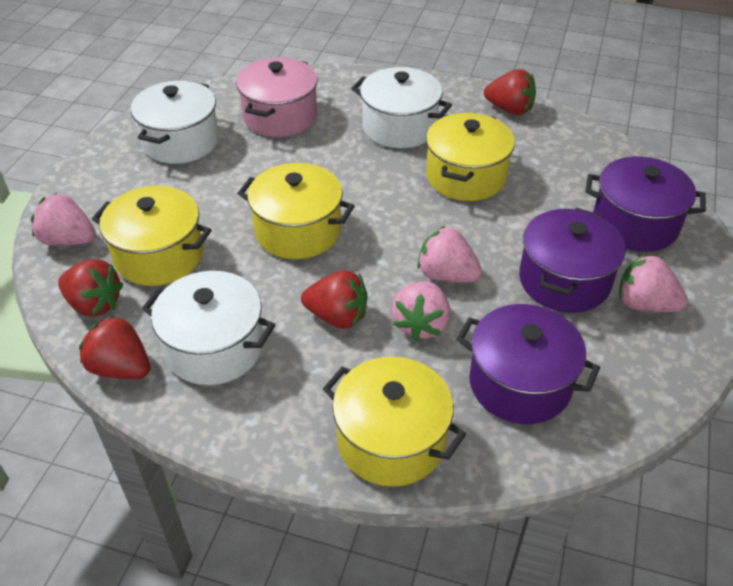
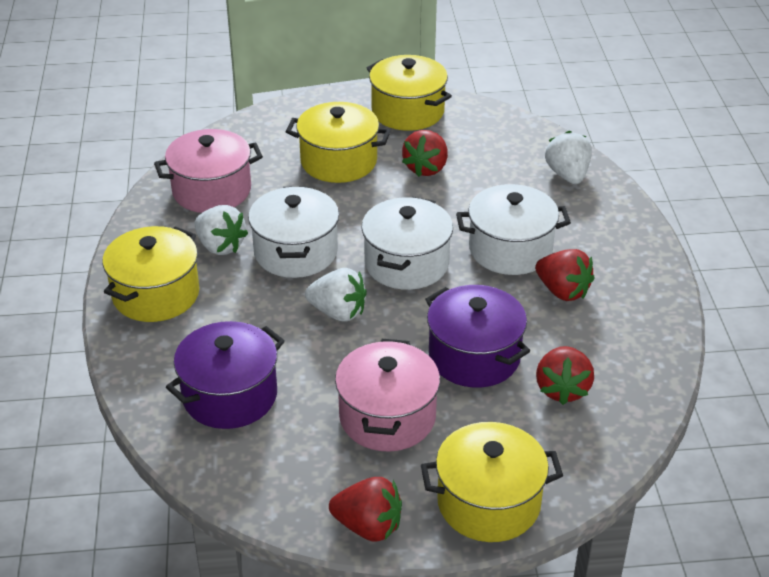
pink pot: [236,58,318,137] = 1 -> [154,129,263,213] [335,339,440,451] = 2
pink strawberry: [31,193,96,246] [392,281,450,341] [417,226,482,282] [619,254,688,312] = 4 -> none = 0
purple pot: [456,304,600,424] [519,208,626,313] [586,156,706,252] = 3 -> [166,321,285,429] [425,285,530,388] = 2
white strawberry: none = 0 -> [194,205,248,255] [305,268,367,322] [545,131,592,184] = 3

